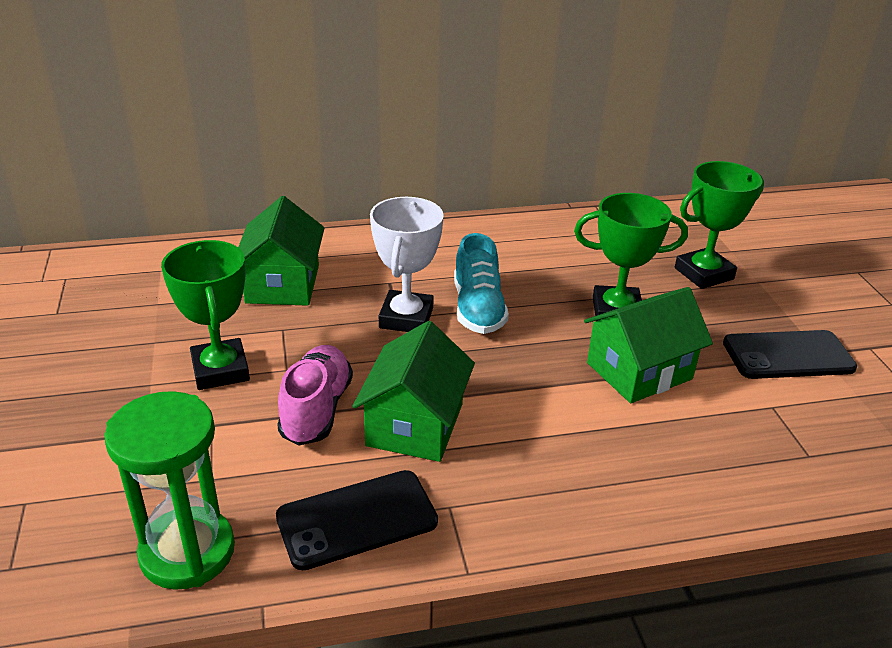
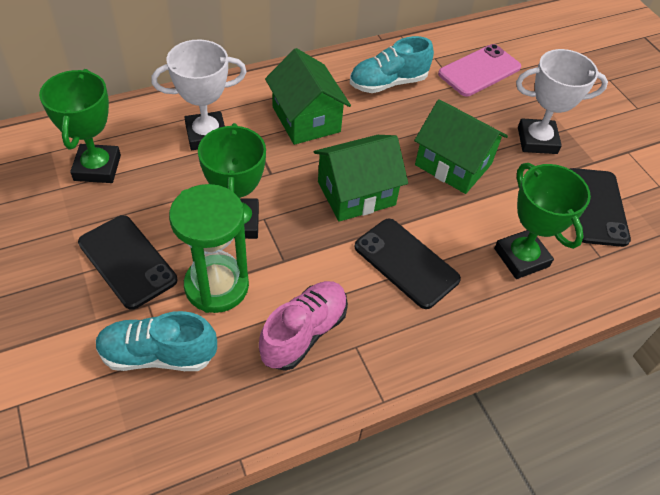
black phone: [276,470,438,570] [723,330,857,379] = 2 -> [78,215,177,310] [354,218,461,309] [570,168,631,247] = 3
pink phone: none = 0 -> [438,44,521,96] = 1
turquoise shoe: [454,233,509,334] = 1 -> [96,311,217,371] [350,36,434,93] = 2
white trophy: [370,197,444,332] = 1 -> [151,39,247,150] [516,49,608,154] = 2

